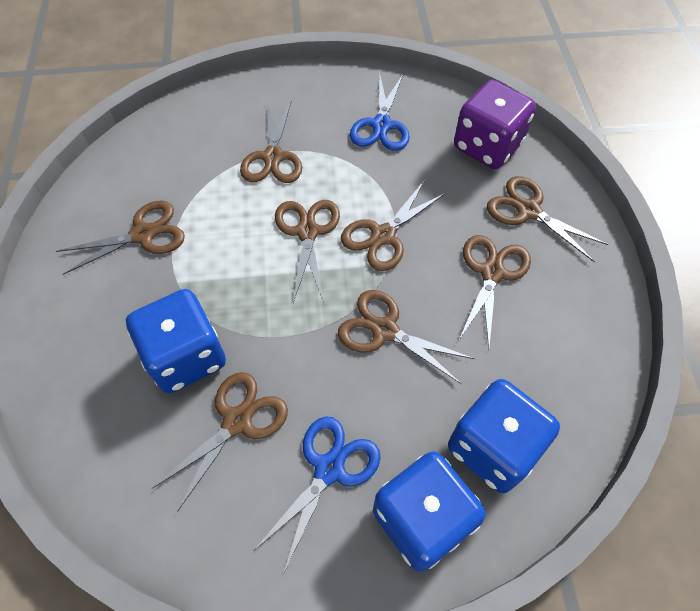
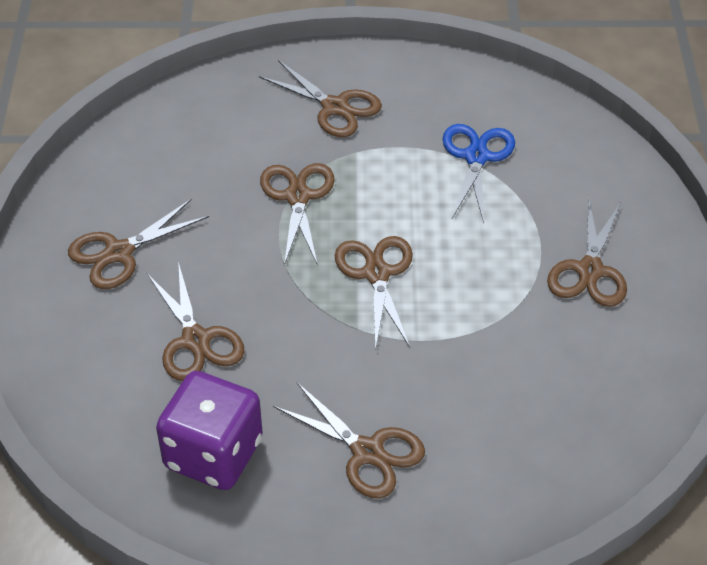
blue dice: [126,289,226,393] [373,452,486,572] [448,379,560,493] = 3 -> none = 0
blue scissors: [254,416,381,572] [350,72,410,151] = 2 -> [443,124,515,223] = 1
brown scissors: [56,200,185,275] [152,372,288,512] [240,101,302,183] [275,200,340,303] [338,290,475,384] [341,180,446,271] [459,235,531,347] [487,176,608,262] = 8 -> [68,199,209,289] [147,262,244,381] [259,60,382,137] [260,163,335,266] [273,383,425,498] [335,236,413,351] [547,200,627,307] = 7

